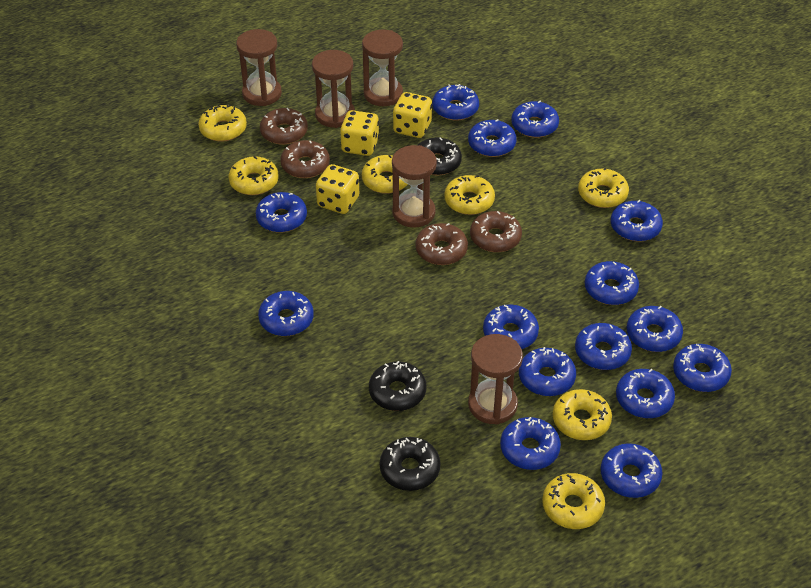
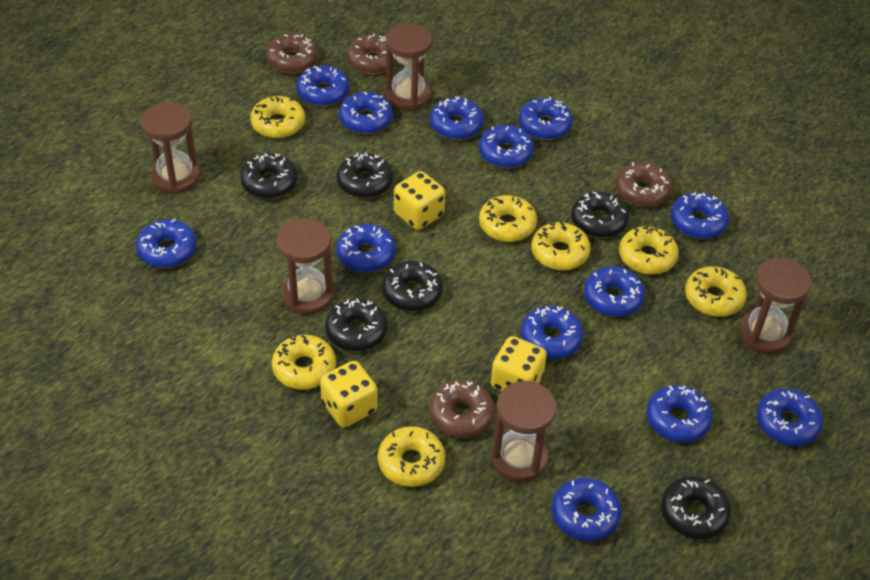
black donut: [369,361,426,411] [380,437,441,491] [418,137,462,175] = 3 -> [240,153,298,199] [325,299,388,351] [337,153,393,198] [382,261,443,311] [571,191,629,238] [661,476,731,539] = 6
blue donut: [256,192,307,232] [258,291,314,336] [432,84,479,120] [468,119,517,157] [483,304,539,349] [500,417,561,470] [511,101,559,138] [519,347,576,396] [575,323,632,370] [585,261,639,305] [601,443,663,498] [611,200,663,242] [616,369,675,418] [627,306,683,352] [673,344,732,392] = 15 -> [136,219,197,268] [297,65,350,106] [336,224,396,272] [339,92,393,134] [430,97,484,140] [479,125,534,168] [519,97,573,140] [521,306,584,359] [552,478,622,541] [584,266,645,317] [647,385,713,442] [671,192,729,239] [757,389,823,446] = 13

